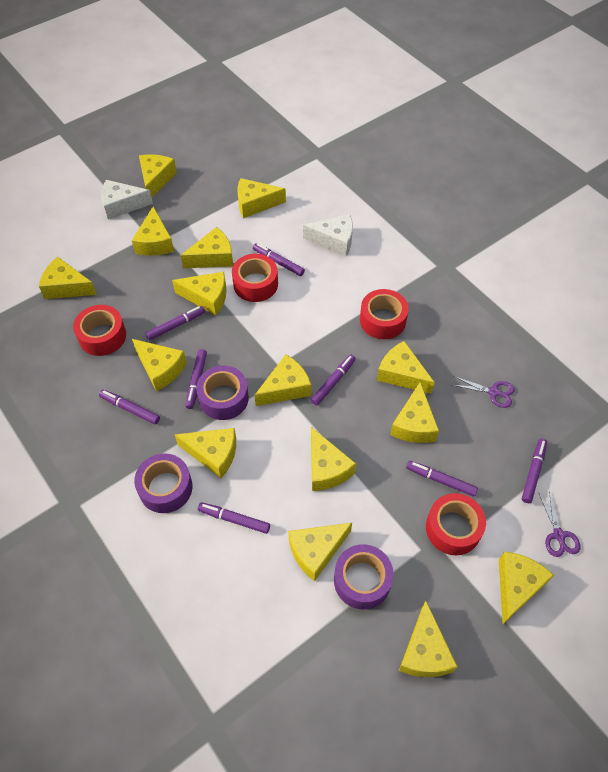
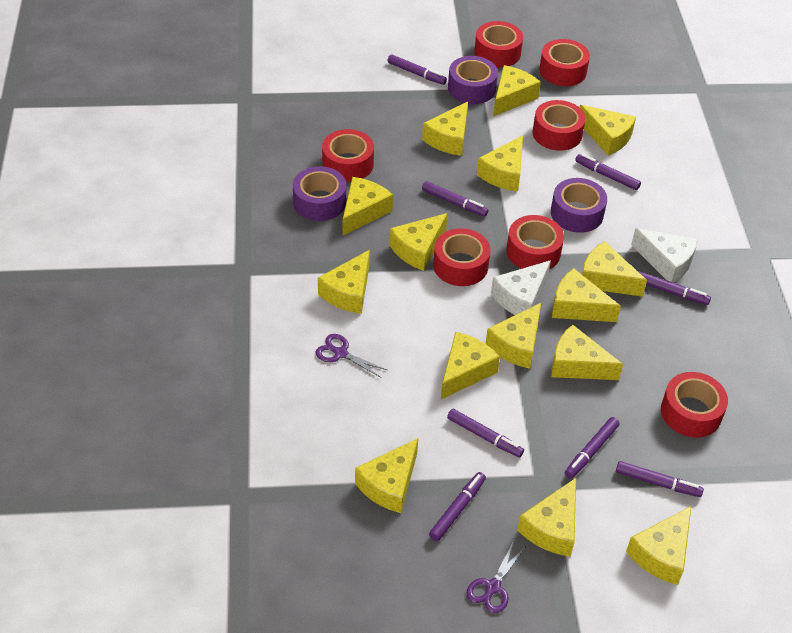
red tape: [73,305,126,356] [232,254,278,302] [360,289,409,339] [426,493,486,555] = 4 -> [322,129,374,182] [433,228,490,286] [474,21,523,68] [506,215,564,269] [532,100,586,151] [539,39,590,86] [661,372,728,438] = 7

